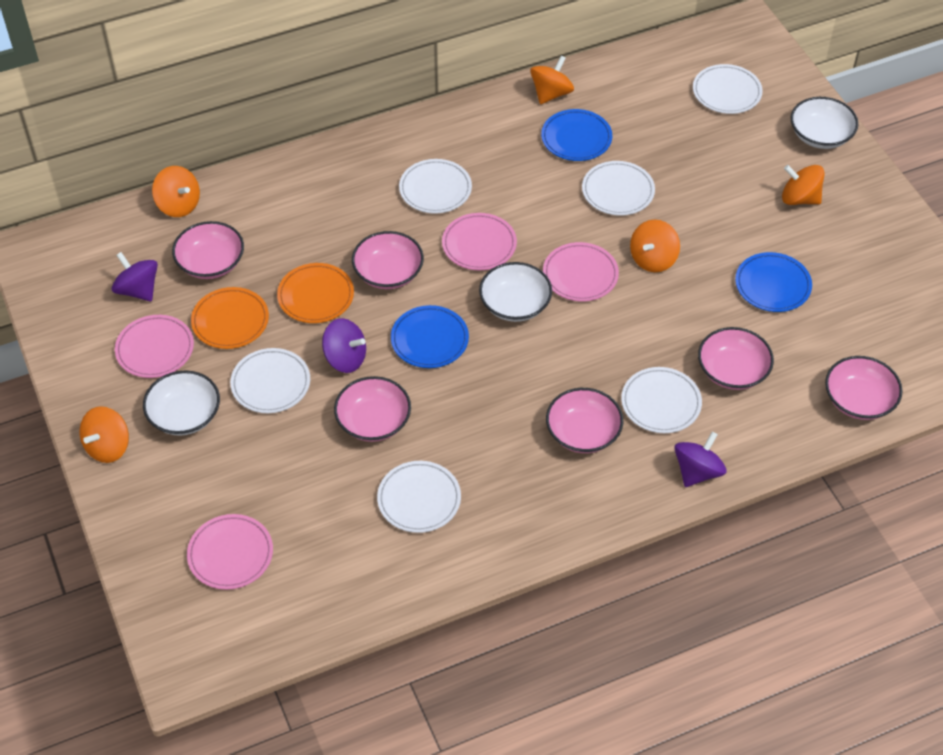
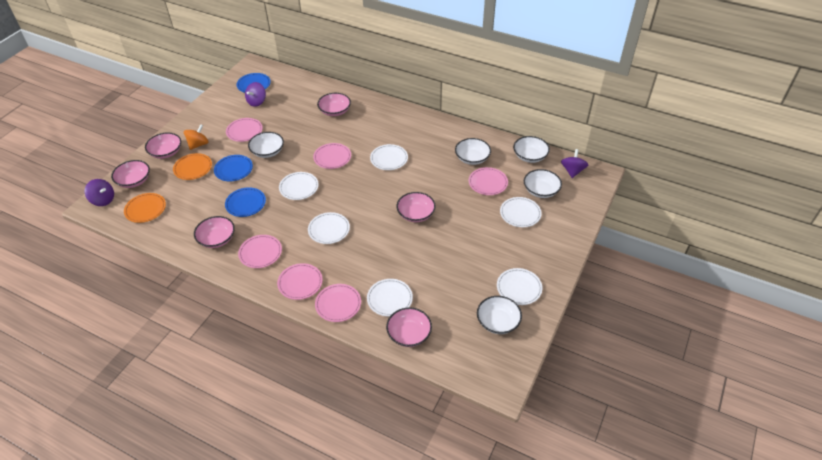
orange spinning top: [80,406,129,463] [152,166,200,217] [530,56,574,104] [630,220,680,272] [782,165,825,205] = 5 -> [184,124,209,150] = 1
pink plate: [115,315,194,378] [187,514,273,590] [442,213,517,270] [543,242,619,301] = 4 -> [226,118,263,142] [238,235,282,268] [277,263,323,300] [313,143,351,169] [315,284,361,322] [469,167,508,195] = 6
white bowl: [143,370,220,436] [479,262,552,322] [791,97,858,149] = 3 -> [248,132,284,158] [455,138,491,165] [477,296,522,334] [513,136,550,163] [524,169,562,198] = 5

